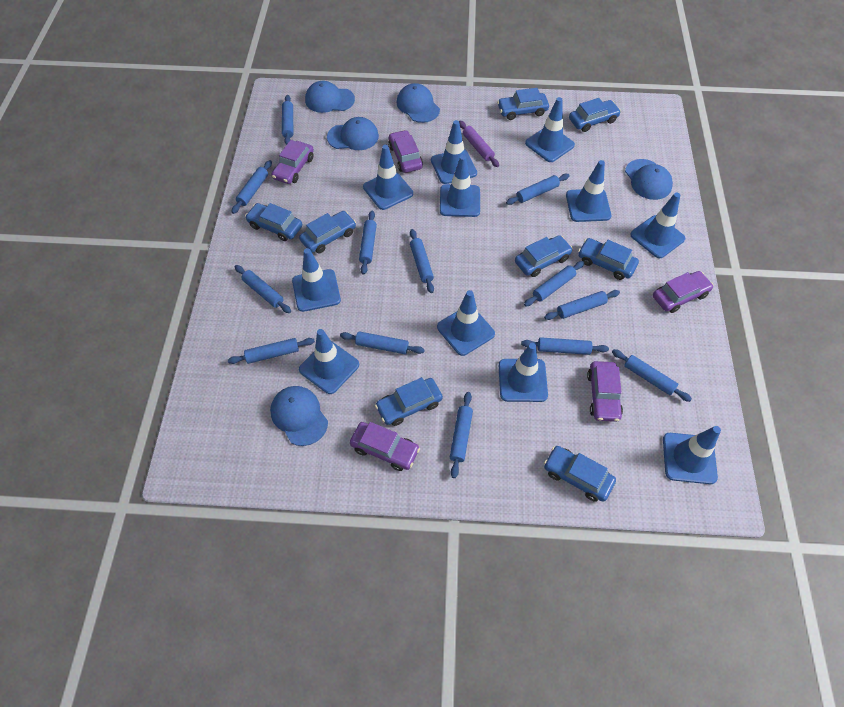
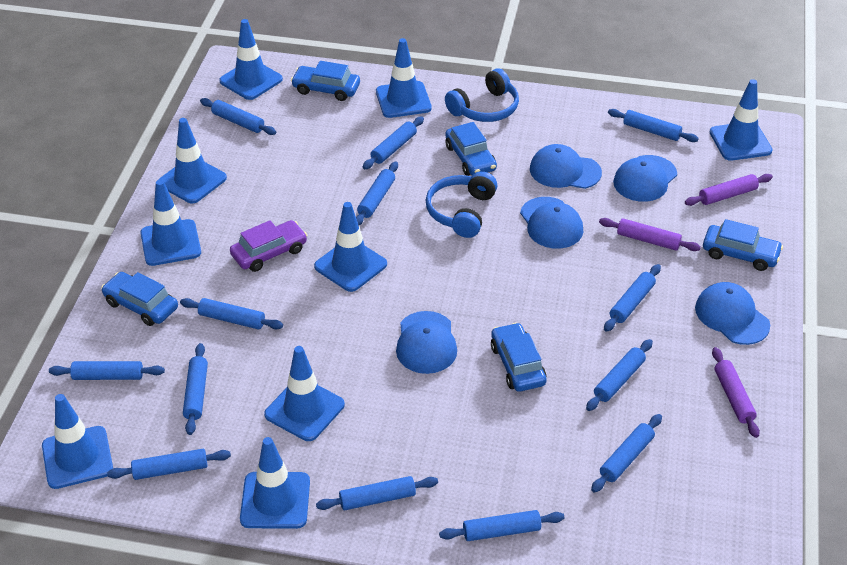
blue car: [245,203,302,241] [299,211,356,254] [375,377,443,426] [497,88,549,120] [515,235,573,277] [544,446,616,502] [569,98,621,132] [578,238,639,280] = 8 -> [101,272,178,326] [291,61,360,101] [445,122,497,176] [491,322,547,392] [703,219,783,271] = 5
blue headphones: none = 0 -> [426,171,497,238] [445,68,519,122] = 2
blue traffic cone: [292,248,341,312] [299,329,359,394] [363,145,413,210] [431,120,477,184] [437,290,495,356] [440,155,480,217] [499,343,548,402] [525,97,575,162] [566,160,611,222] [630,192,685,258] [663,426,721,484] = 11 -> [42,394,113,489] [140,180,201,266] [158,118,227,203] [219,19,283,100] [240,437,310,529] [264,346,345,441] [314,202,387,292] [376,38,432,118] [710,79,773,161] = 9
purple car: [272,140,314,184] [350,422,420,471] [388,130,423,173] [587,361,623,422] [653,271,714,313] = 5 -> [230,220,307,272] = 1
purple rolling pin: [459,121,499,167] = 1 -> [599,218,701,251] [685,174,773,206] [712,347,760,438] = 3

